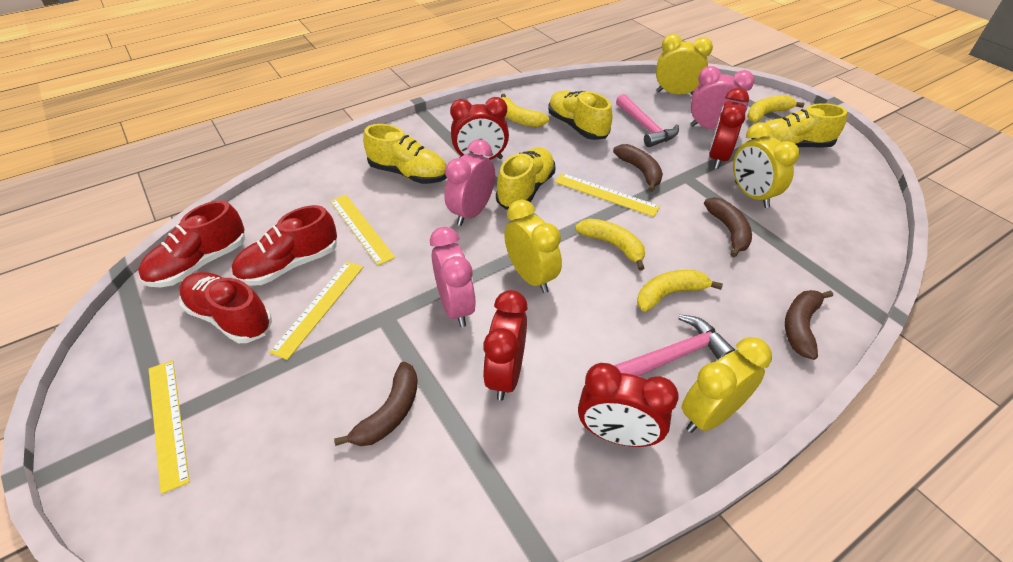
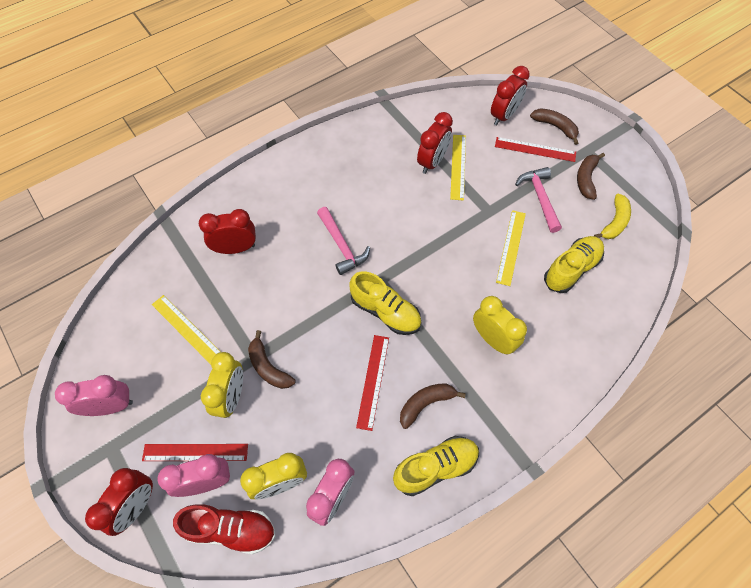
red ruler: none = 0 -> [142,444,248,461] [356,335,389,431] [495,137,576,162] = 3
red shoe: [138,200,245,287] [179,272,272,343] [231,205,337,286] = 3 -> [173,504,276,554] = 1
yellow banana: [501,94,549,127] [575,219,645,271] [637,270,723,312] [747,95,804,122] = 4 -> [594,194,631,239] = 1
yellow clock: [504,199,562,293] [656,34,713,95] [682,337,772,433] [733,123,800,208] = 4 -> [201,352,243,418] [240,453,307,499] [473,296,527,354] = 3
yellow ruler: [149,360,190,494] [269,261,363,360] [330,195,395,266] [555,173,660,217] = 4 -> [152,295,220,364] [450,135,466,201] [496,210,526,286] = 3
yellow shoe: [363,124,447,184] [496,147,555,210] [548,90,613,140] [751,103,847,148] = 4 -> [349,271,421,335] [393,436,479,496] [544,236,604,293] = 3

